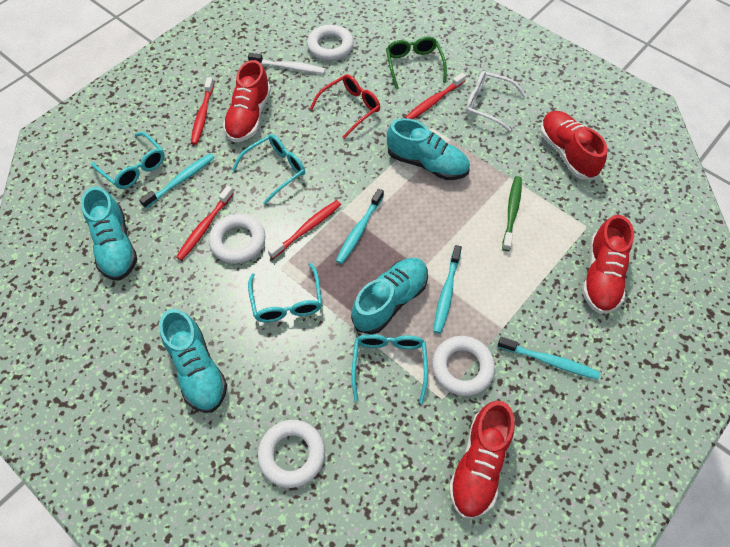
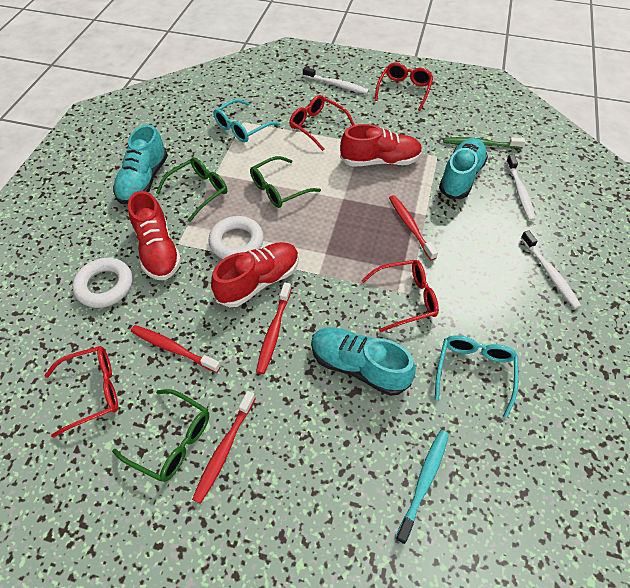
green glasses: [386,36,447,89] = 1 -> [112,389,209,482] [156,157,227,222] [250,156,321,208] = 3
red glasses: [310,74,380,139] = 1 -> [44,346,118,438] [289,95,355,151] [361,260,439,332] [375,62,433,111] = 4
red shoe: [223,60,271,142] [449,401,515,519] [540,111,607,180] [582,215,634,314] = 4 -> [128,191,181,280] [211,242,299,307] [340,124,422,166] = 3
turquoise glasses: [91,132,165,189] [232,134,305,205] [248,263,322,322] [351,334,428,404] = 4 -> [213,99,280,142] [435,335,518,418] = 2
turquoise shoe: [81,187,137,281] [159,309,227,413] [351,258,428,334] [387,118,470,180] = 4 -> [113,125,168,204] [311,327,416,396] [439,138,488,199] = 3
turquoise toothbrush: [139,153,215,208] [336,189,384,264] [433,245,462,334] [498,337,600,380] = 4 -> [396,430,449,544] = 1
white glasses: [465,71,526,132] = 1 -> none = 0
white ring: [209,214,265,264] [258,420,325,488] [307,24,354,61] [432,336,495,396] = 4 -> [72,258,133,308] [208,216,264,259] = 2
white toothbrush: [248,53,325,74] = 1 -> [303,67,369,94] [506,154,536,221] [521,230,581,309] = 3

